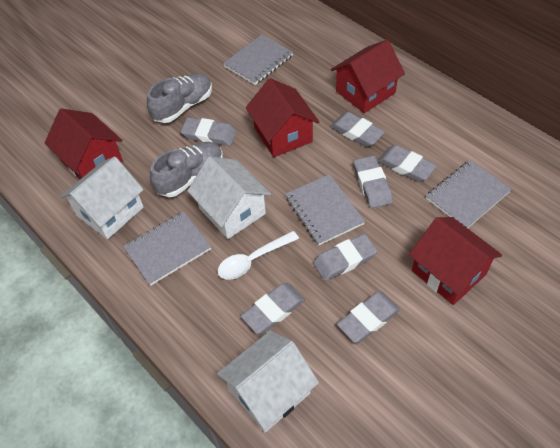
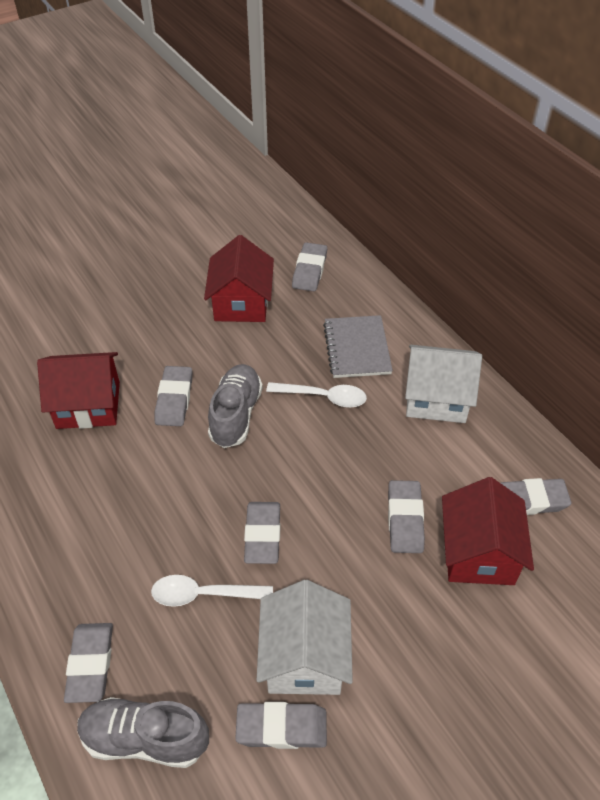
grey notebook: [123,212,211,286] [223,34,293,85] [285,174,365,245] [426,160,512,228] = 4 -> [323,315,393,378] = 1
red house: [45,108,123,179] [246,78,319,157] [331,40,405,113] [409,217,502,305] = 4 -> [37,352,120,429] [204,235,274,322] [442,477,534,585] = 3
white house: [60,156,144,239] [187,156,271,239] [217,331,319,433] = 3 -> [256,580,353,695] [405,345,482,423] = 2
white spoon: [218,231,299,280] = 1 -> [151,575,273,607] [266,382,367,408] = 2

